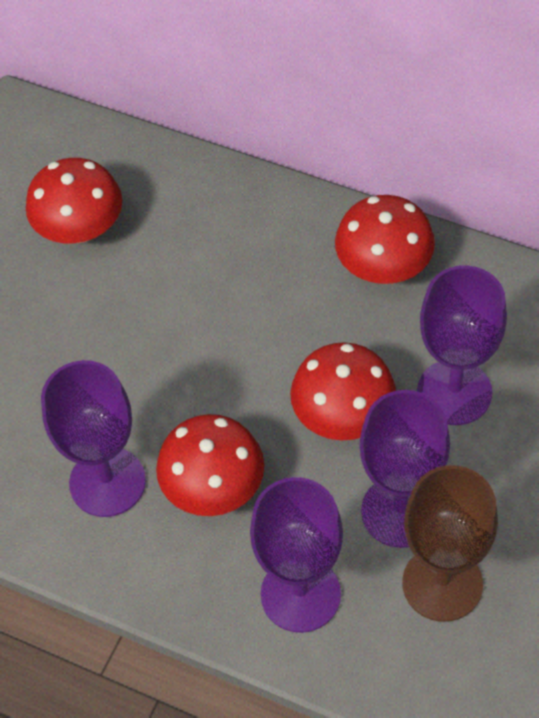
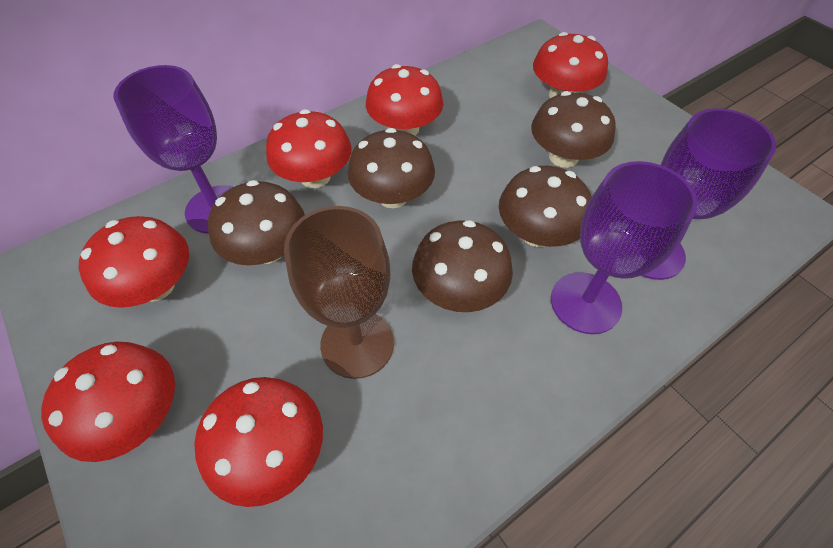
brown mushroom: none = 0 -> [208,180,305,265] [348,128,435,208] [412,220,513,312] [499,166,592,247] [531,91,616,168] = 5
purple goblet: [41,360,146,517] [250,477,343,633] [360,390,450,548] [417,265,507,425] = 4 -> [113,65,233,234] [551,161,698,334] [642,108,776,280] = 3
red mushroom: [26,158,122,244] [156,414,264,516] [290,342,396,441] [335,195,435,284] = 4 -> [41,342,175,462] [78,216,189,308] [194,377,323,507] [266,109,352,188] [366,64,443,136] [533,32,608,98] = 6

